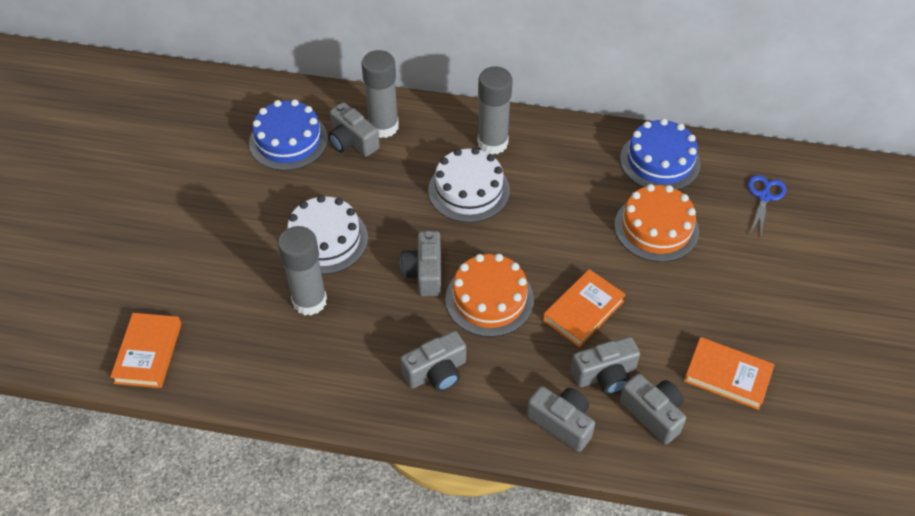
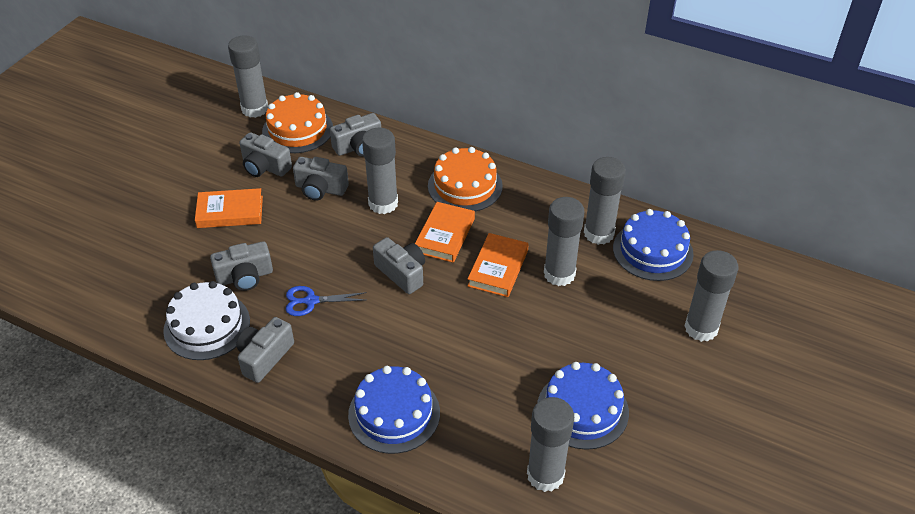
blue cake: [249,99,328,171] [620,119,701,190] = 2 -> [348,366,440,454] [537,362,629,450] [613,209,694,281] = 3
grey glue stick: [278,226,327,316] [362,50,399,138] [478,66,513,155] = 3 -> [228,35,268,118] [362,128,398,214] [527,397,574,492] [544,197,585,286] [584,157,626,245] [684,250,738,342] = 6
white cake: [286,195,368,275] [428,147,510,223] = 2 -> [163,281,250,360] = 1

